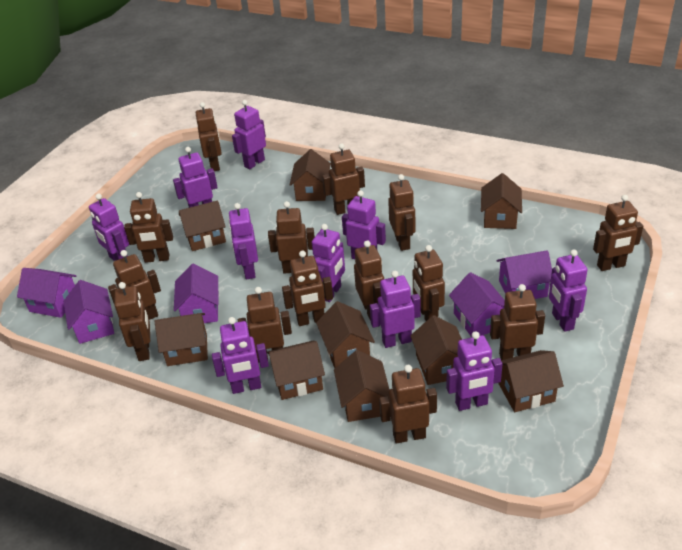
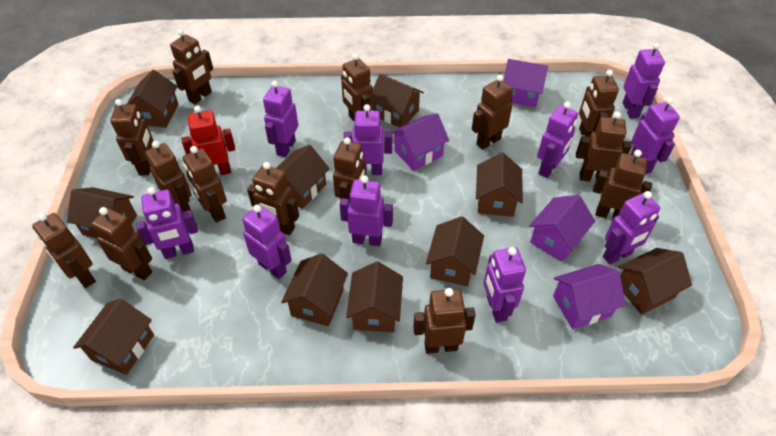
brown house: [155,313,208,366] [179,200,226,251] [267,341,325,400] [290,149,331,201] [316,301,375,368] [334,350,390,422] [410,315,462,385] [481,173,522,229] [498,350,564,412] = 9 -> [67,187,137,238] [73,298,154,375] [127,69,179,128] [276,145,330,209] [281,253,348,326] [346,261,403,333] [373,74,424,128] [426,216,484,286] [476,153,523,217] [618,248,692,315] = 10
purple house: [17,268,76,318] [64,280,114,344] [174,263,219,323] [449,272,505,337] [497,250,552,299] = 5 -> [391,113,449,171] [503,59,548,107] [529,195,595,262] [553,264,626,329] = 4
red robot: none = 0 -> [181,105,235,175] = 1

